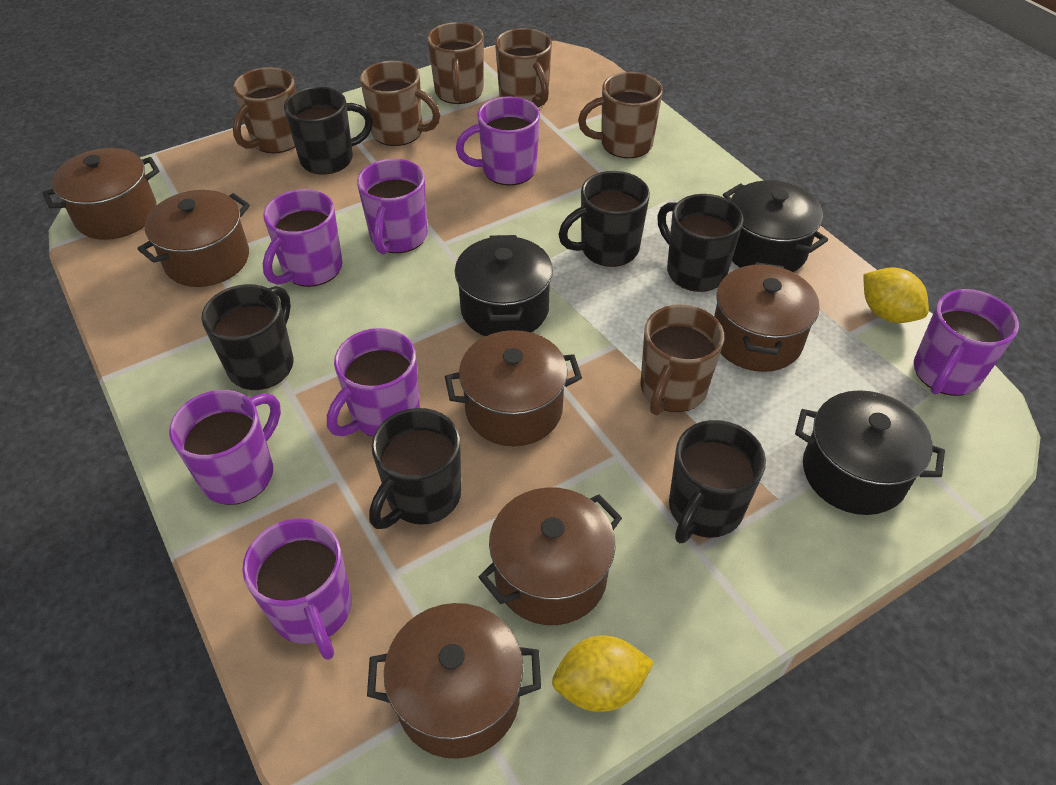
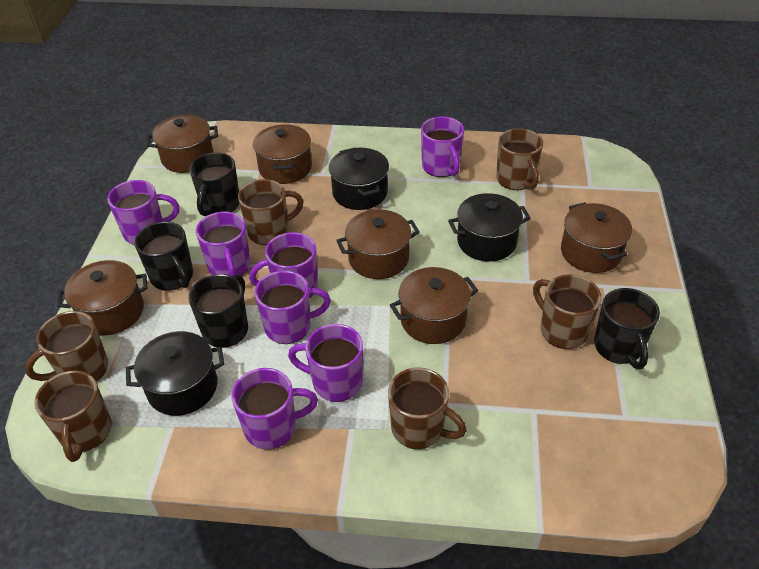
black mug: [202,284,293,390] [284,87,373,174] [369,408,461,529] [558,171,650,267] [657,194,743,292] [669,420,766,543] = 6 -> [134,222,193,291] [188,274,248,348] [189,153,239,216] [594,288,660,369] = 4
yellow lemon: [552,635,654,712] [863,267,929,323] = 2 -> none = 0

